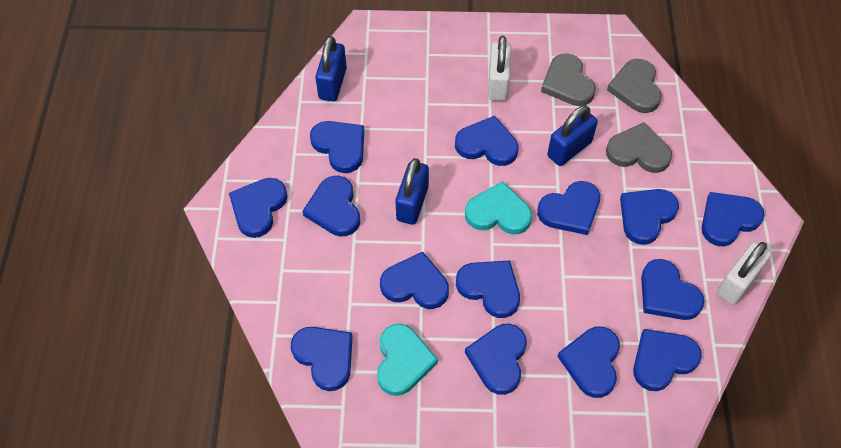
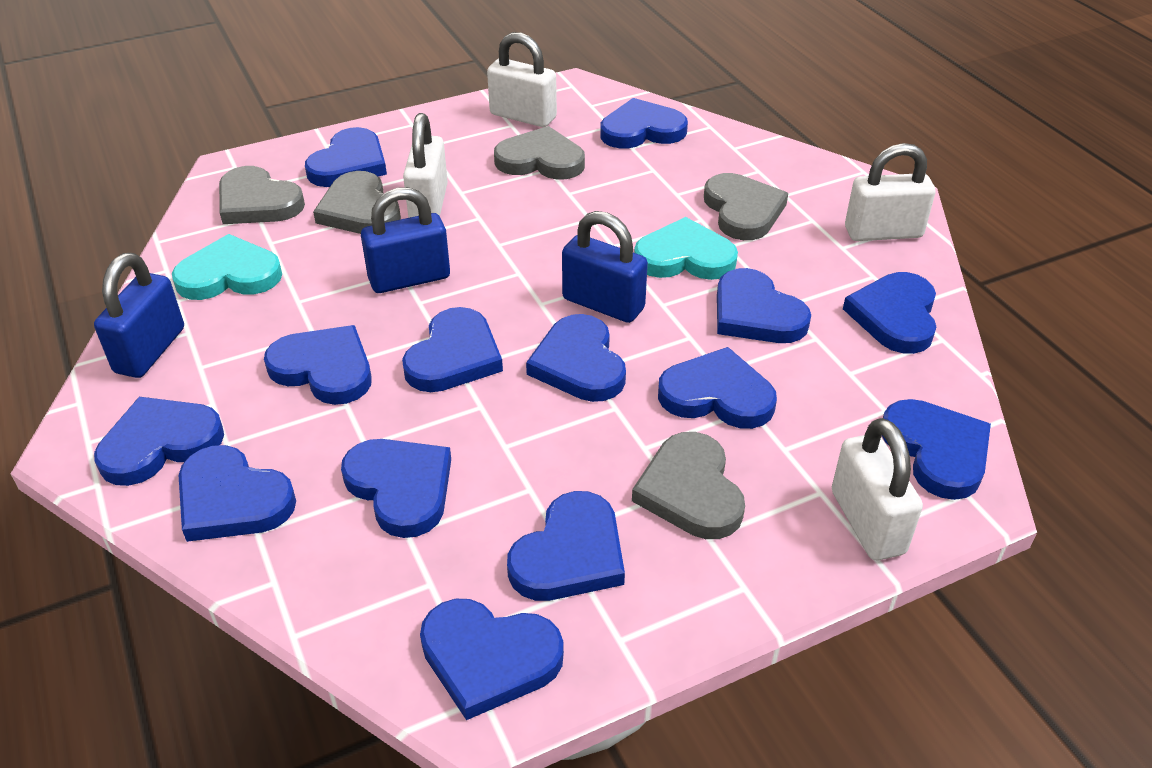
grey heart: [541,53,596,106] [606,122,672,173] [607,59,661,113] = 3 -> [219,166,305,224] [313,171,401,234] [494,126,585,180] [632,432,745,539] [704,173,788,240] = 5
white padlock: [488,36,511,101] [717,242,771,305] = 2 -> [403,113,448,218] [487,32,557,127] [832,418,923,560] [845,143,935,241] = 4

